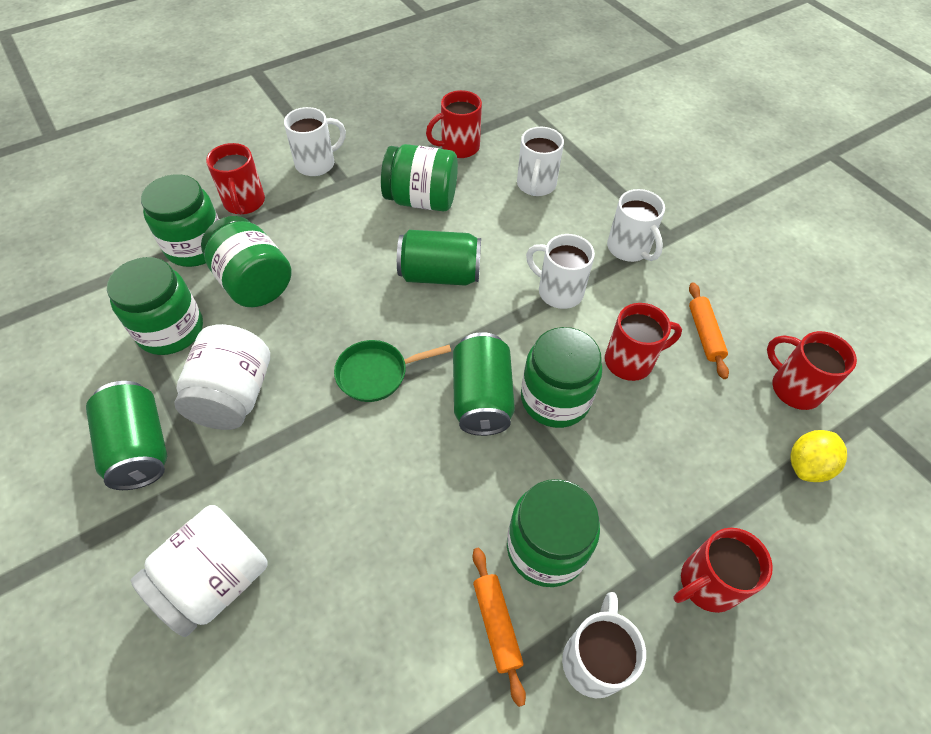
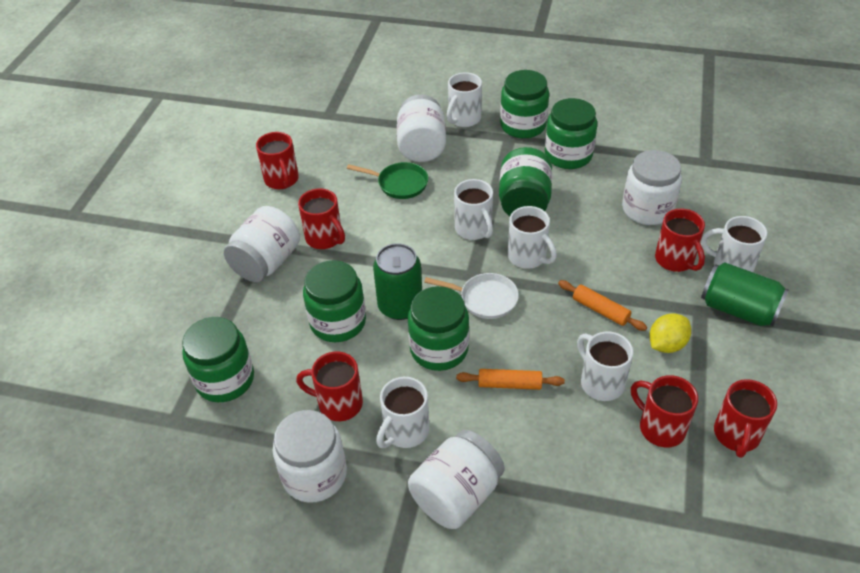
green can: [86,381,167,490] [397,230,481,286] [453,332,515,436] = 3 -> [373,243,422,320] [701,262,789,326] = 2
red mug: [206,143,265,215] [426,90,482,158] [605,303,682,381] [674,528,773,613] [767,331,857,410] = 5 -> [256,132,299,189] [296,351,363,421] [298,188,345,249] [631,375,698,448] [655,208,705,272] [714,379,777,458] = 6
white jar: [131,505,268,637] [174,324,270,430] = 2 -> [224,206,300,282] [273,410,347,503] [397,94,446,162] [408,430,504,529] [622,150,682,225] = 5
white mug: [284,107,346,176] [517,127,564,196] [526,234,595,309] [562,592,646,698] [607,189,665,262] = 5 -> [376,377,429,448] [447,72,482,127] [454,179,493,240] [508,206,557,269] [577,331,633,401] [701,216,767,272] = 6
white pan: none = 0 -> [424,273,519,319] = 1

